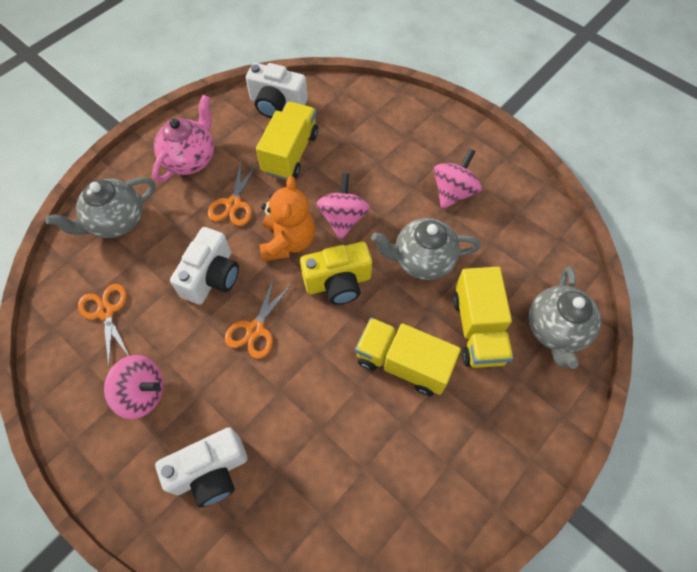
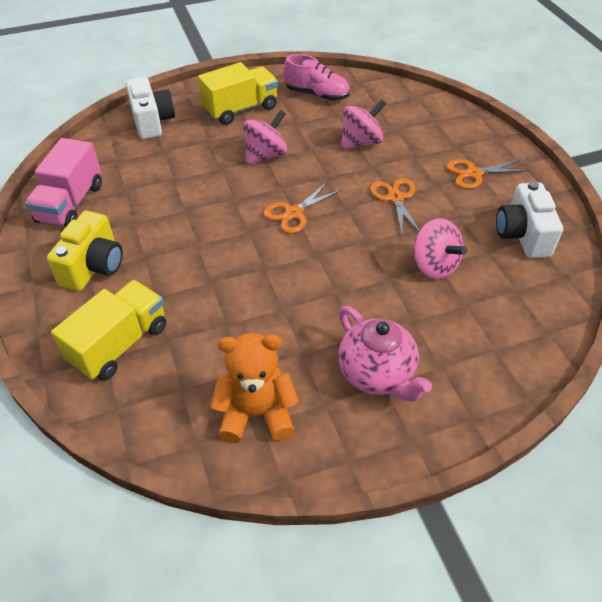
grey teapot: [45,177,155,238] [371,218,481,280] [529,267,601,369] = 3 -> none = 0
pink shoe: none = 0 -> [283,54,350,101] = 1
pink truck: none = 0 -> [25,138,102,227] = 1
white camera: [155,427,248,507] [170,227,239,305] [246,63,308,118] = 3 -> [126,77,175,139] [496,181,563,258] = 2
yellow truck: [256,102,318,180] [355,318,461,396] [453,267,513,368] = 3 -> [51,280,166,380] [198,62,278,125] = 2

